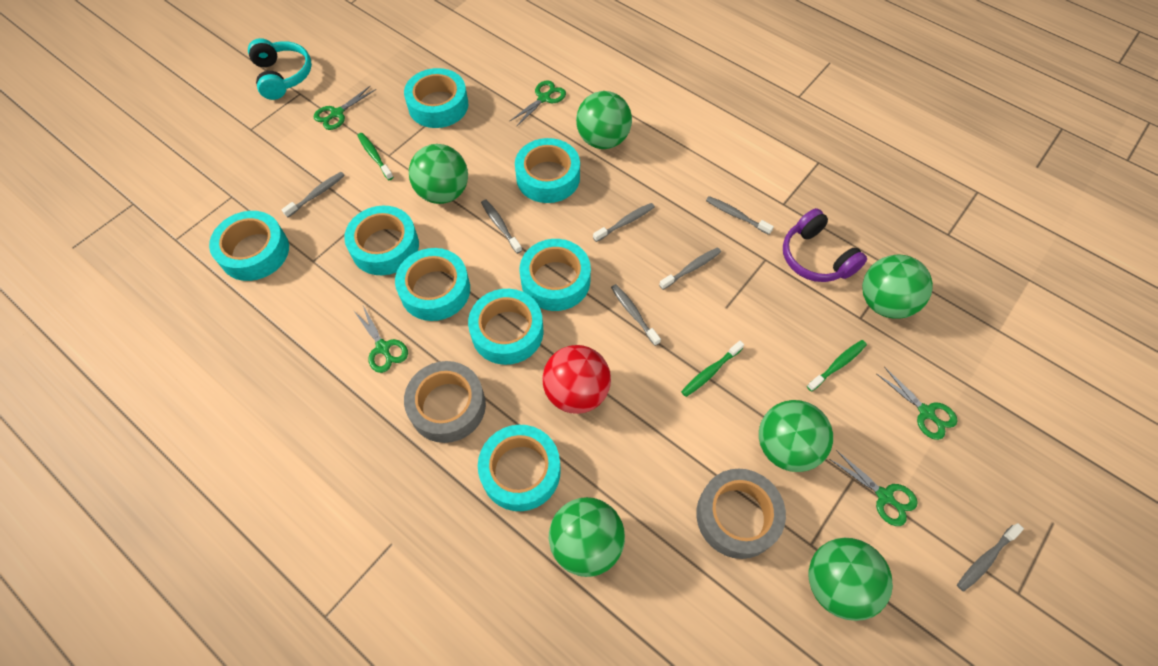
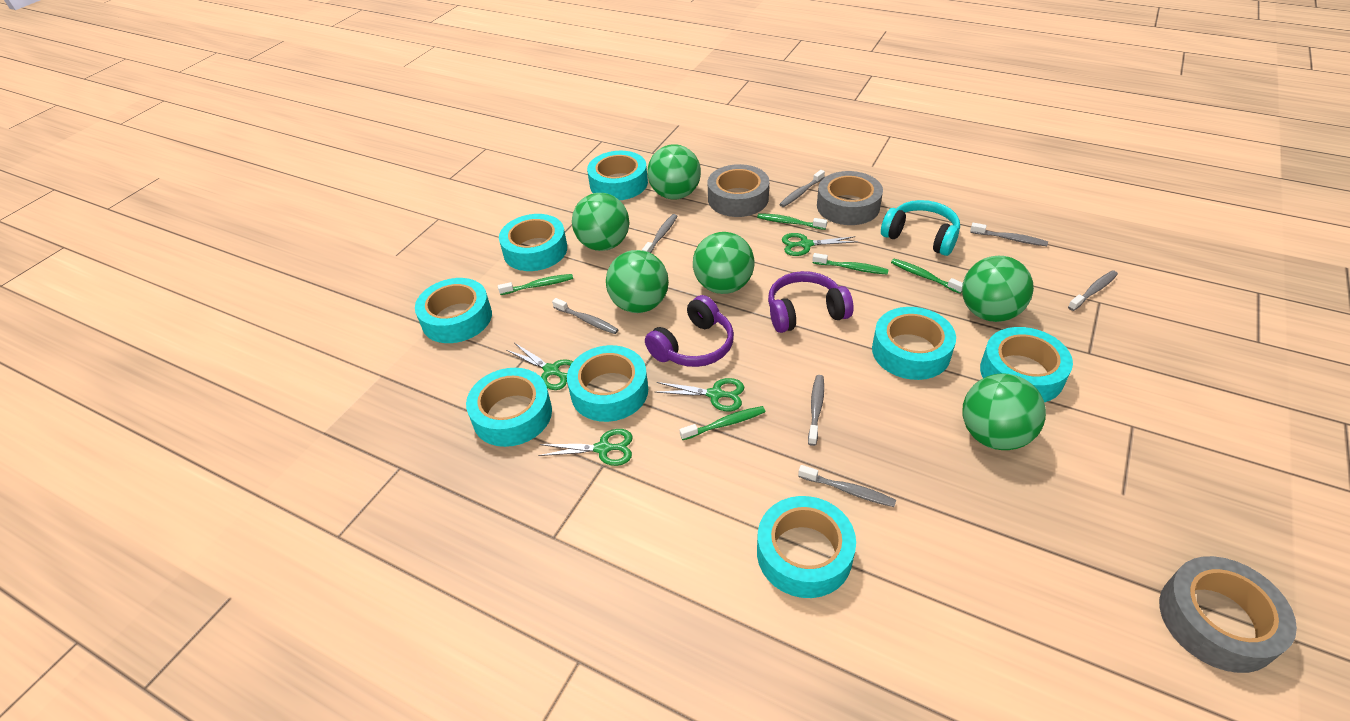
green scissors: [313,86,376,130] [353,306,408,373] [510,80,566,127] [829,450,918,526] [877,367,958,440] = 5 -> [506,343,573,390] [538,429,633,466] [655,378,744,411] [782,233,856,256] = 4
green toothbrush: [357,133,394,180] [681,341,744,397] [807,340,867,391] = 3 -> [498,274,573,295] [680,406,765,440] [757,213,827,230] [812,253,889,275] [891,259,963,294] = 5
grey tape: [404,361,486,443] [696,468,786,559] = 2 -> [708,164,769,217] [817,171,883,225] [1159,556,1297,673] = 3
purple headphones: [783,208,867,282] = 1 -> [645,295,734,367] [768,271,854,333] = 2
red ball: [542,345,611,414] = 1 -> none = 0

